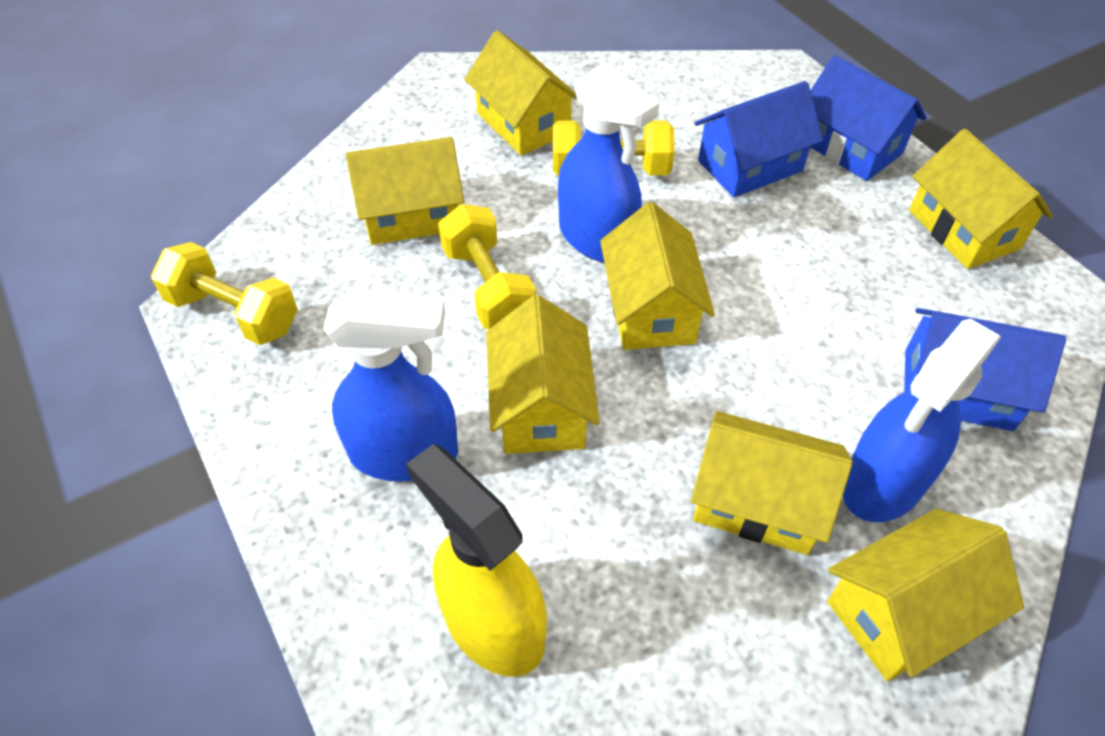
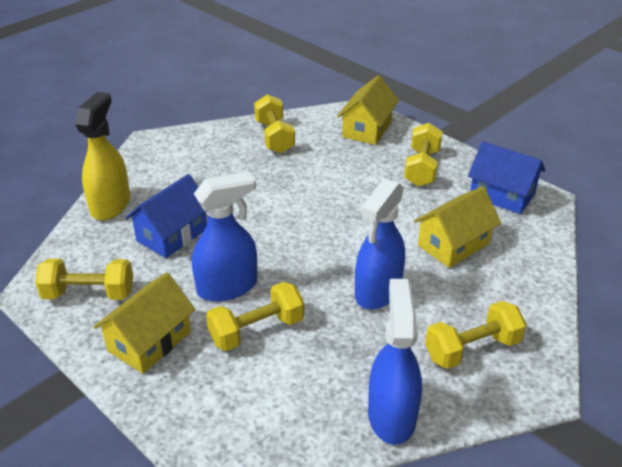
blue house: [695,81,823,198] [810,55,927,181] [904,308,1066,431] = 3 -> [125,174,207,258] [468,141,546,214] = 2
yellow dumbbell: [151,242,298,345] [438,204,536,329] [553,120,675,176] = 3 -> [35,259,133,300] [206,282,304,351] [254,94,295,153] [404,123,443,187] [425,301,526,369] = 5
yellow house: [346,137,464,245] [465,31,577,156] [486,295,600,454] [600,202,715,350] [691,411,853,555] [827,509,1024,681] [909,129,1053,269] = 7 -> [93,272,195,374] [337,75,399,145] [414,186,501,268] = 3

